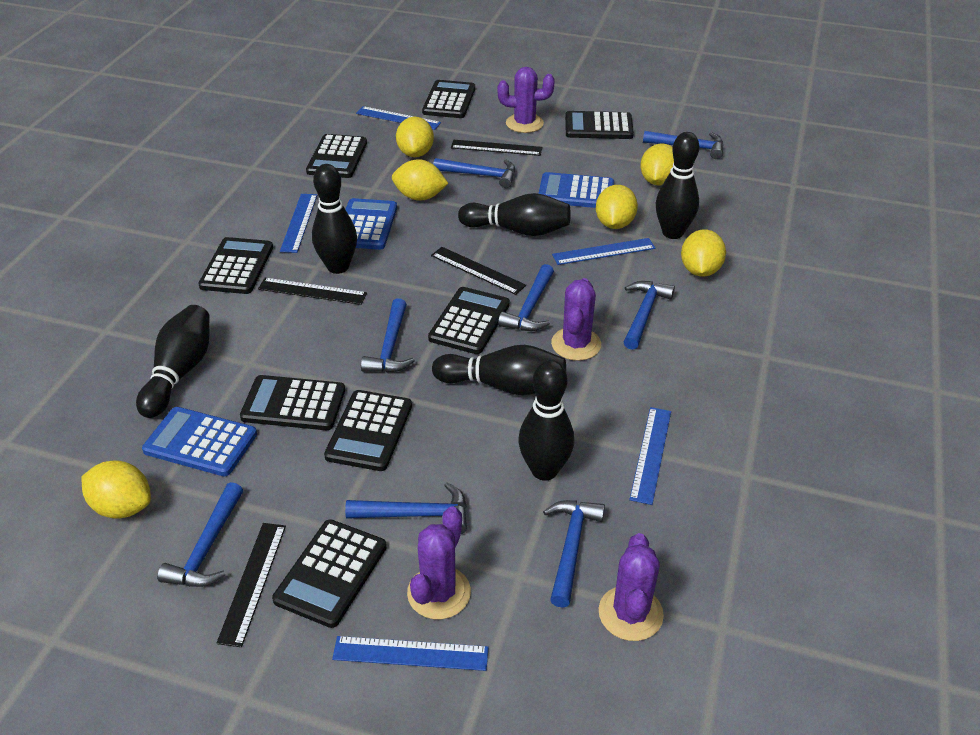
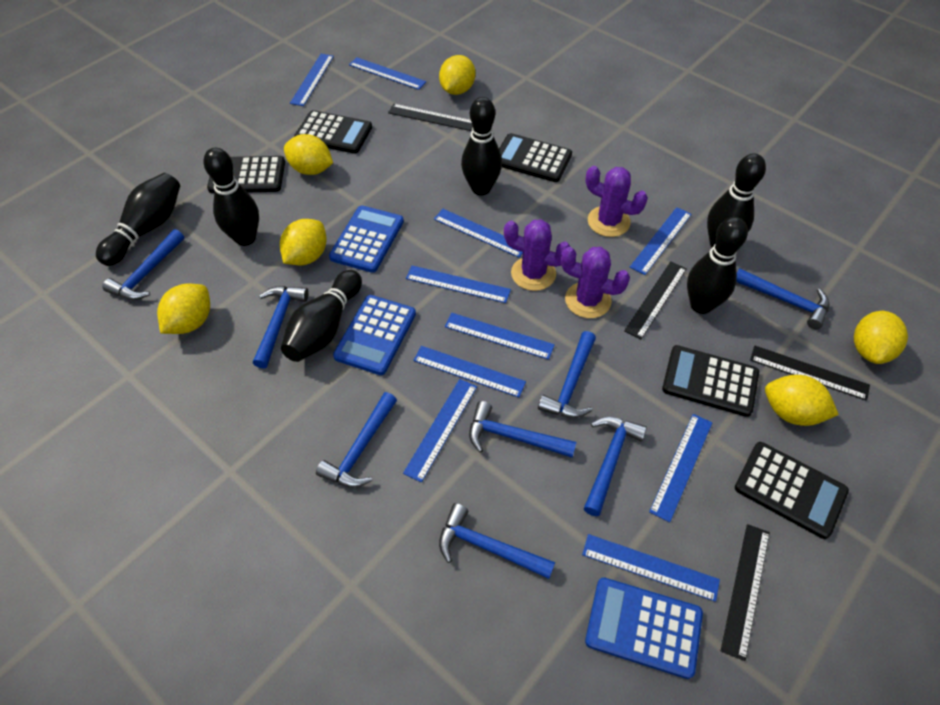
black calculator: [198,237,273,294] [240,375,345,430] [272,519,387,628] [306,134,367,178] [324,390,412,471] [422,80,475,118] [428,287,510,354] [565,111,634,139] = 8 -> [207,156,285,193] [294,110,372,154] [499,133,572,182] [662,345,759,417] [735,442,849,539] = 5
blue ruler: [280,194,317,253] [332,636,489,671] [356,106,441,130] [552,238,655,265] [629,407,671,505] = 5 -> [290,54,334,106] [349,57,426,90] [403,379,477,482] [406,265,511,303] [413,346,526,397] [434,209,523,258] [445,313,555,360] [582,534,720,602] [630,207,692,275] [649,414,712,522] = 10
purple cactus: [407,506,471,619] [497,67,555,133] [551,278,601,361] [599,533,664,641] = 4 -> [504,219,570,291] [561,247,630,318] [585,166,648,237] = 3

